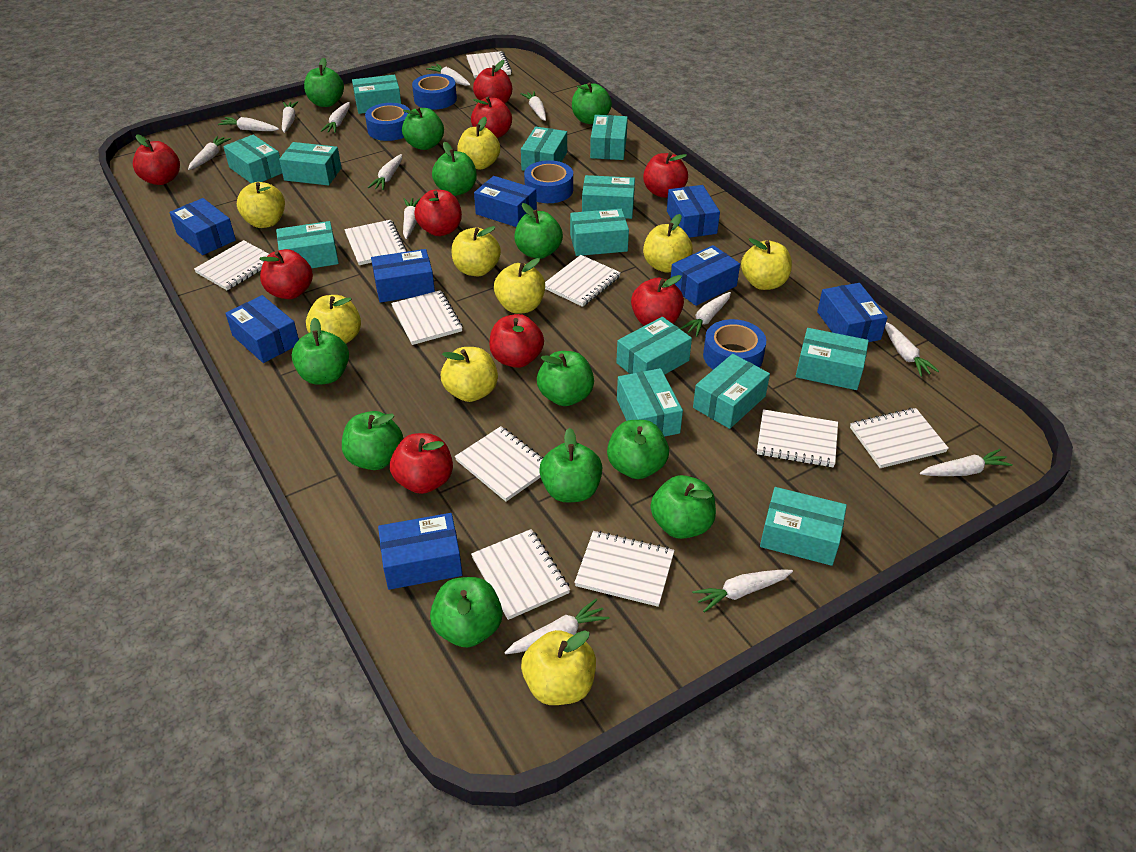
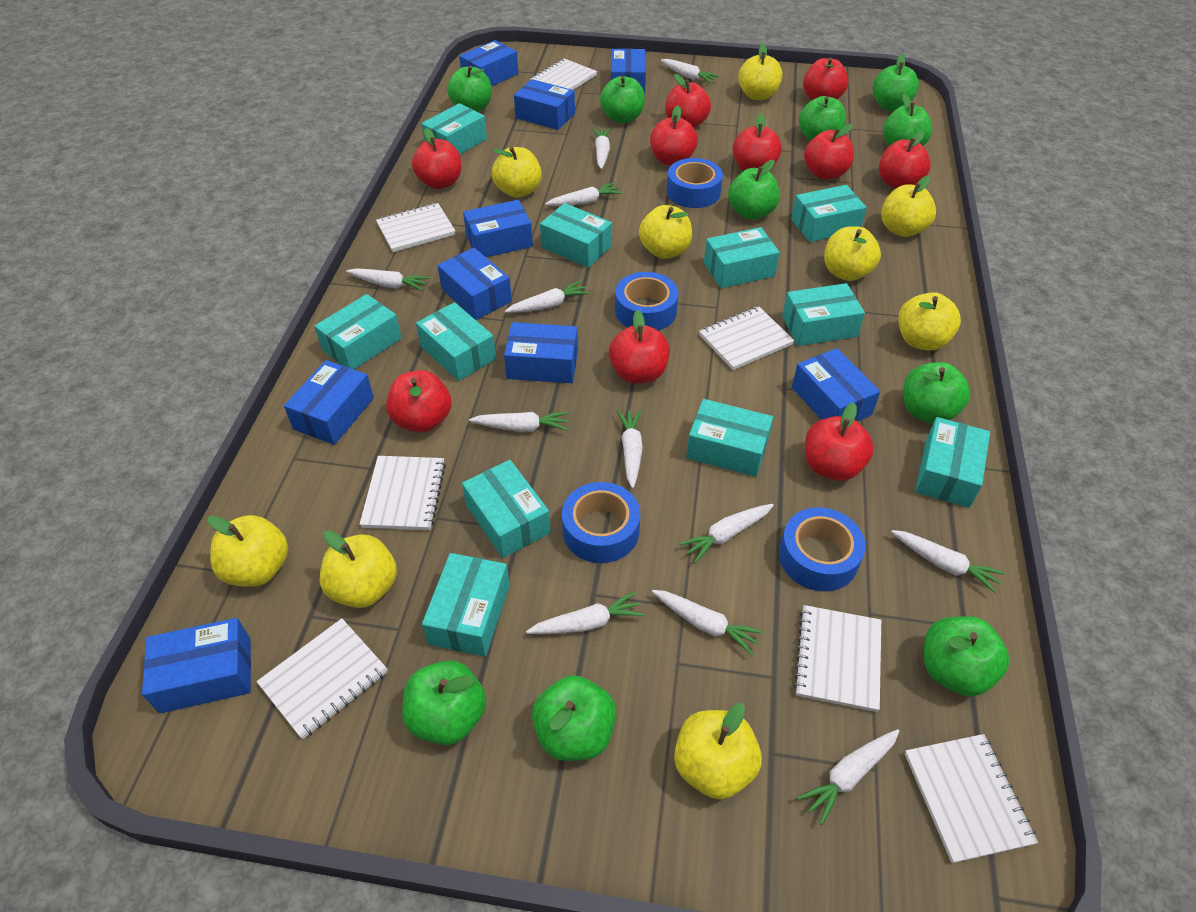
blue box: [169,198,236,255] [225,295,299,363] [371,249,435,303] [378,513,463,590] [474,176,537,227] [667,185,720,238] [671,245,740,306] [817,283,888,342] = 8 -> [142,618,251,713] [284,360,374,445] [437,248,512,320] [459,40,519,86] [463,200,533,257] [504,322,578,383] [514,79,575,130] [611,48,646,94] [792,348,880,421] = 9
green apple: [292,318,349,385] [304,58,344,107] [342,411,403,470] [402,107,444,150] [430,577,503,647] [432,142,477,196] [514,203,563,259] [537,351,594,406] [539,428,602,502] [572,82,612,124] [607,420,669,479] [651,475,716,539] = 12 -> [402,660,486,745] [447,66,492,112] [532,675,616,761] [600,76,645,123] [728,160,780,220] [799,96,846,141] [872,54,919,111] [883,94,932,146] [903,362,970,424] [924,616,1009,696] = 10
red apple: [133,135,180,185] [260,249,313,299] [390,433,453,494] [414,190,462,236] [471,97,512,138] [473,60,512,104] [489,314,544,368] [631,275,684,326] [643,152,688,198] = 9 -> [386,370,451,433] [412,128,461,189] [609,310,670,383] [650,106,698,166] [665,74,711,128] [733,114,782,171] [803,58,848,100] [804,124,854,180] [805,402,874,481] [879,130,931,189] = 10
turquoise box: [223,135,282,183] [276,221,339,268] [279,142,342,186] [352,74,401,114] [521,127,567,171] [570,209,629,256] [582,175,635,219] [590,115,628,160] [616,317,692,375] [617,368,683,437] [693,354,770,429] [760,487,847,566] [796,328,869,390] = 13 -> [314,294,402,369] [416,302,496,381] [421,103,487,155] [422,553,510,657] [462,460,551,558] [540,203,612,268] [686,399,773,477] [704,227,780,288] [782,283,865,346] [791,185,867,242] [915,417,990,508] = 11
white carrot: [188,136,231,170] [218,117,279,131] [282,101,298,133] [321,102,350,133] [368,154,402,190] [403,198,421,239] [426,64,471,86] [504,599,610,654] [521,91,546,121] [680,292,731,337] [692,570,793,613] [885,322,939,377] [920,449,1013,476] = 13 -> [346,268,430,291] [469,412,568,432] [505,281,590,313] [526,591,644,634] [545,183,622,206] [593,128,610,169] [617,409,643,489] [652,590,764,655] [661,59,719,84] [679,504,774,563] [797,729,900,825] [891,530,1005,594] = 12
white notebook: [194,240,269,290] [344,220,407,265] [391,290,463,345] [455,426,544,502] [466,51,512,78] [471,529,570,620] [545,255,621,307] [574,531,675,607] [757,409,838,467] [850,408,949,468] = 10 -> [256,618,388,739] [359,456,446,530] [376,203,456,252] [530,58,597,90] [699,307,795,370] [794,605,881,712] [905,734,1038,863] = 7

